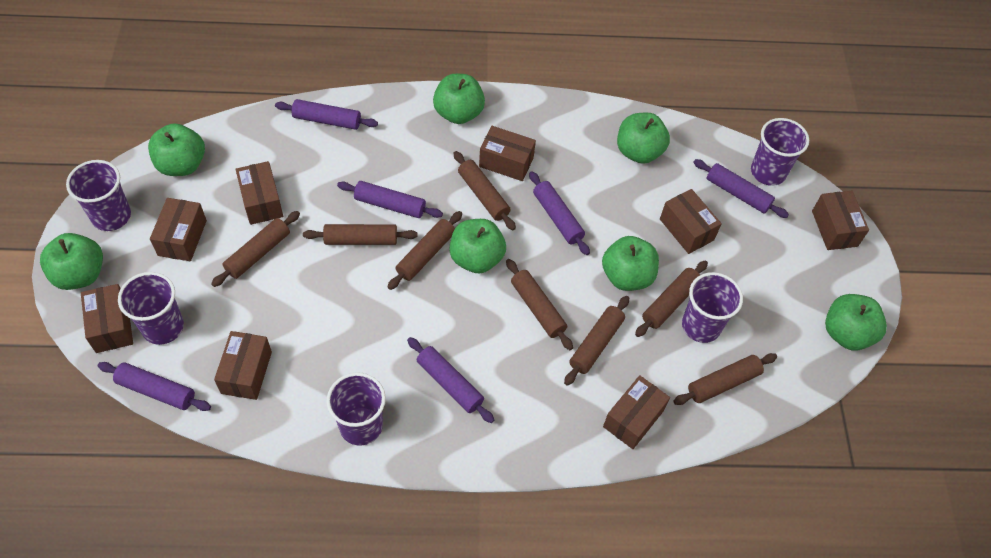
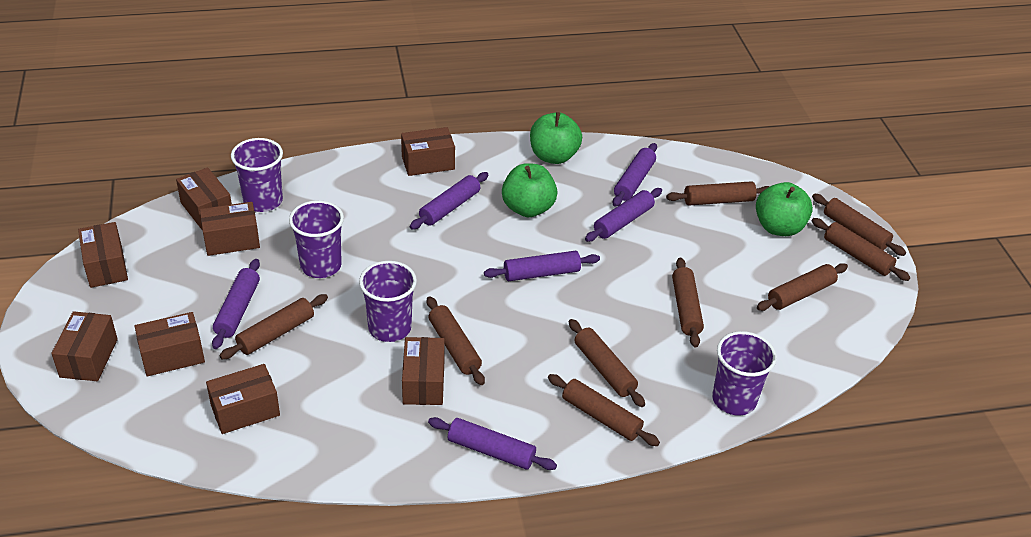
brown rolling pin: [211,211,300,287] [303,224,418,245] [387,211,462,290] [453,151,516,230] [506,259,573,350] [564,296,629,386] [635,261,708,337] [673,353,777,405] = 8 -> [219,294,328,359] [427,296,485,385] [548,374,660,446] [569,319,645,407] [666,181,770,206] [672,257,704,347] [757,263,848,311] [812,194,906,256] [812,218,911,281] = 9
green apple: [40,233,103,290] [148,123,205,176] [433,74,485,124] [449,219,506,273] [602,236,659,291] [617,113,670,164] [825,294,887,351] = 7 -> [502,163,557,217] [530,112,582,164] [756,182,813,236] = 3
purple cup: [66,160,131,231] [118,272,184,345] [327,372,386,446] [682,272,743,343] [751,118,809,186] = 5 -> [231,138,283,212] [289,200,344,278] [359,261,417,342] [712,331,777,416] = 4

